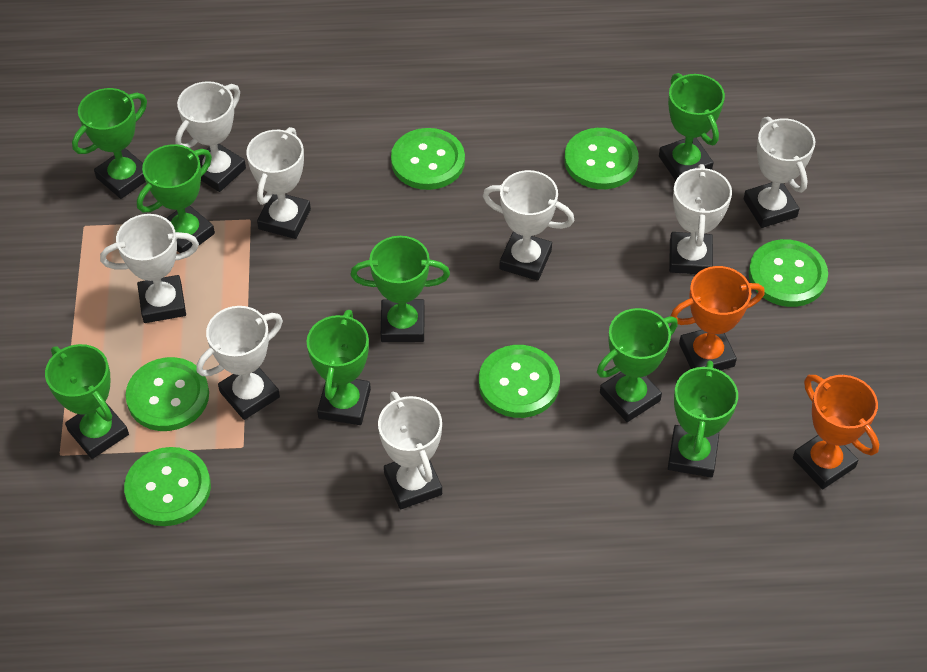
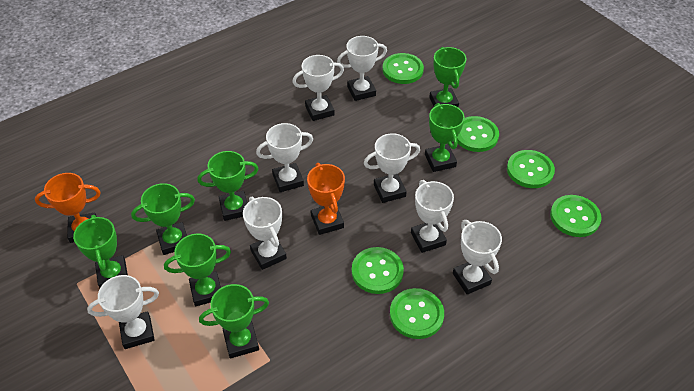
green trophy: [45,344,129,459] [72,88,147,199] [137,144,215,253] [306,310,371,425] [351,236,450,342] [597,308,678,422] [659,73,725,181] [668,360,738,477] = 8 -> [73,215,128,288] [131,183,195,255] [164,234,231,306] [197,151,258,221] [199,284,269,358] [425,103,465,172] [429,47,466,108] = 7

